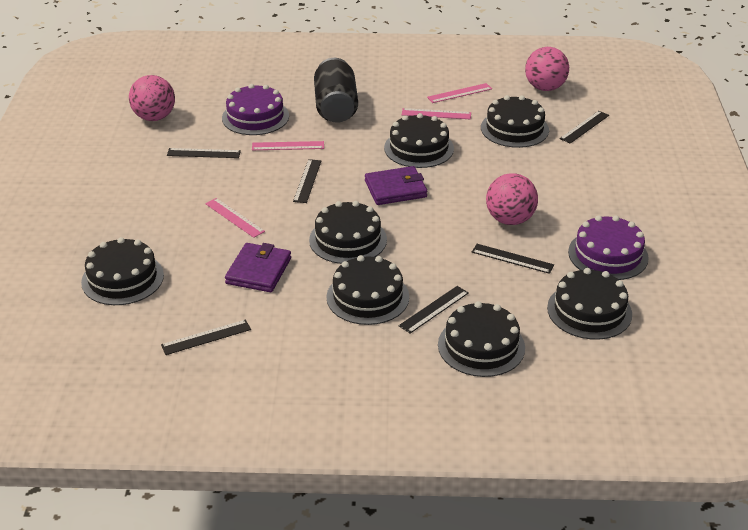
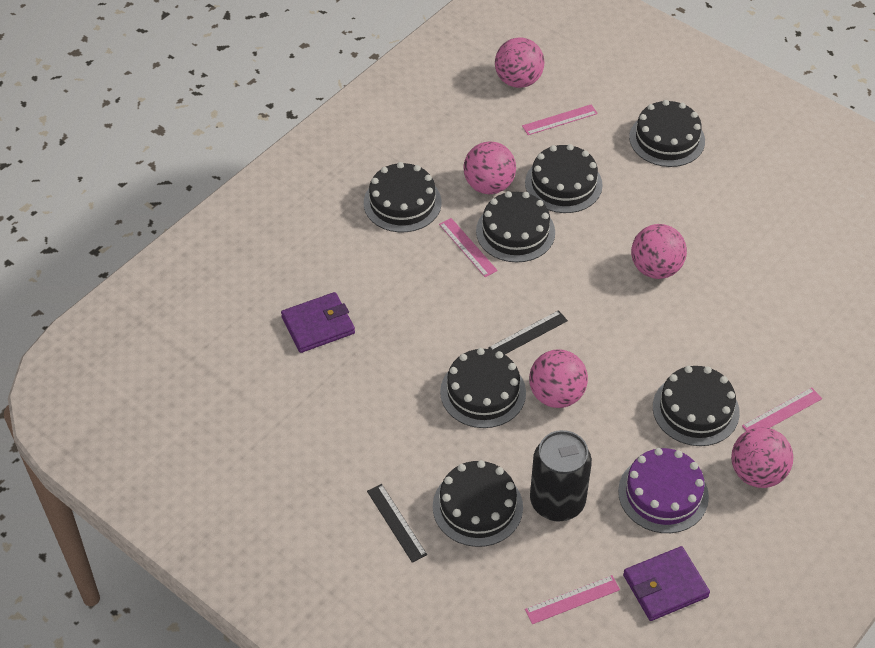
black ruler: [161,320,251,355] [167,148,241,158] [293,159,321,203] [399,286,469,333] [472,244,554,274] [560,111,609,144] = 6 -> [367,484,427,563] [488,310,568,355] = 2
pink ball: [129,75,175,121] [486,173,538,225] [525,47,569,91] = 3 -> [463,141,516,194] [495,38,545,88] [529,350,588,408] [631,224,687,279] [731,427,793,488] = 5
purple cake: [222,84,289,135] [568,215,649,280] = 2 -> [618,448,709,533] = 1

